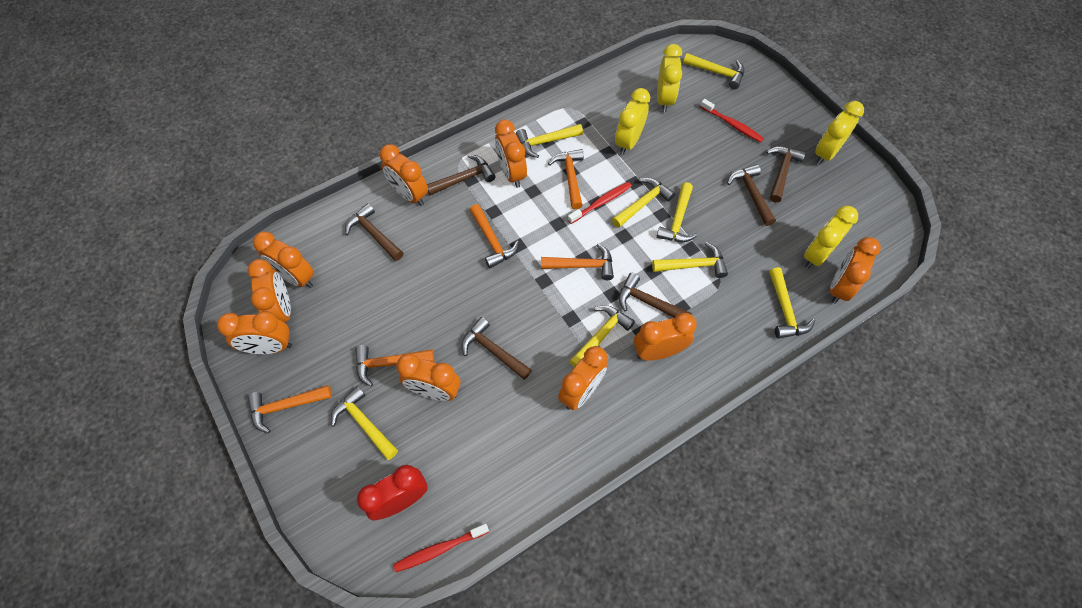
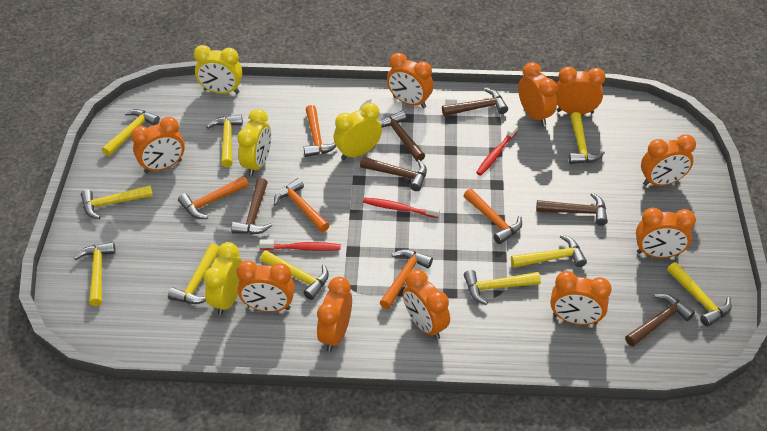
orange clock: [217,311,292,354] [248,259,291,323] [253,232,314,288] [380,144,428,206] [396,354,461,401] [495,120,527,188] [558,346,608,410] [634,313,697,361] [830,237,881,304] = 9 -> [131,117,185,173] [236,261,295,312] [317,277,352,352] [387,53,433,108] [403,269,450,340] [518,62,558,126] [550,271,612,325] [555,66,605,114] [636,208,696,258] [641,134,696,186] = 10
red clock: [357,465,428,520] = 1 -> none = 0
yellow hammer: [331,386,398,460] [516,124,583,158] [570,305,635,367] [612,178,675,228] [652,242,728,278] [656,182,697,242] [683,53,744,89] [769,267,815,339] = 8 -> [74,242,116,306] [81,185,153,219] [102,109,160,156] [168,243,219,304] [207,115,243,167] [260,250,329,300] [464,270,541,305] [511,235,587,268] [569,112,605,164] [667,262,732,326] = 10

